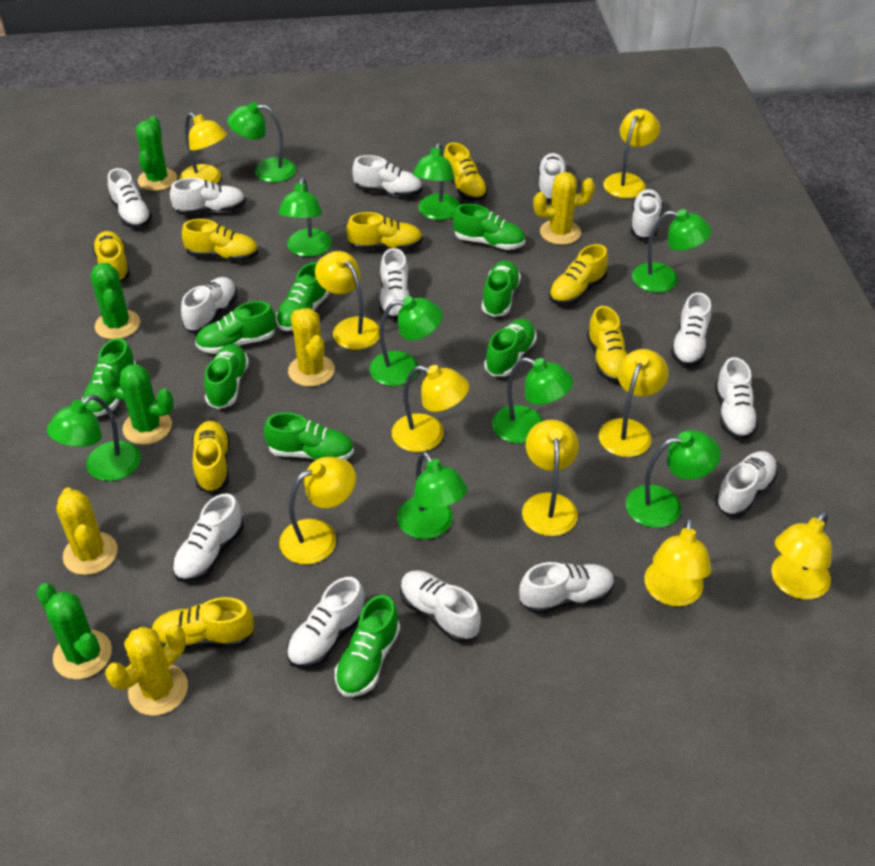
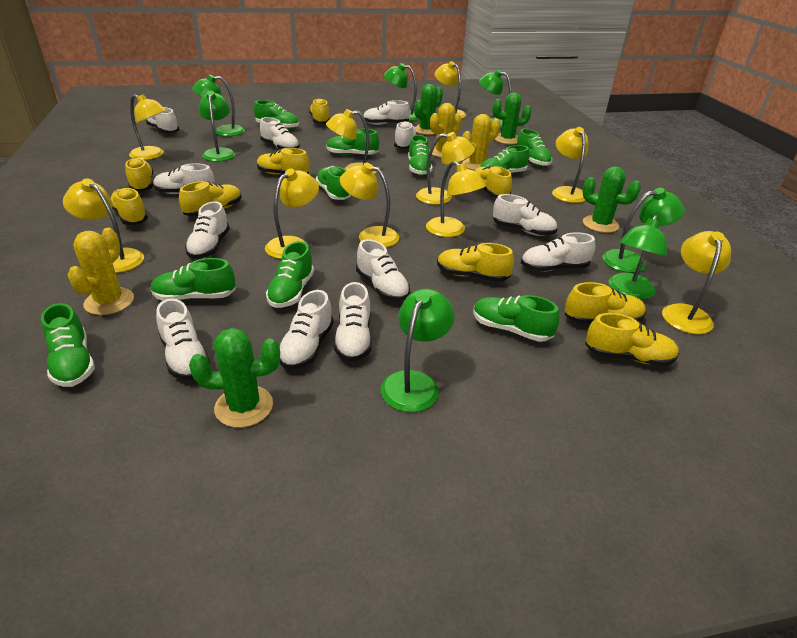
green lamp: [47,395,141,481] [227,102,296,182] [279,178,332,257] [369,296,443,386] [397,452,468,539] [413,143,461,220] [492,357,574,443] [626,430,721,528] [632,209,712,293] = 9 -> [192,75,245,136] [198,90,235,162] [381,289,455,412] [384,63,419,121] [479,70,511,128] [602,188,685,273] [609,215,667,300] = 7
green shoe: [82,338,136,417] [195,301,275,354] [204,344,249,409] [264,412,354,460] [276,262,330,331] [335,595,400,697] [453,204,525,250] [482,260,521,317] [484,319,537,377] = 9 -> [41,303,95,387] [151,258,236,301] [254,100,299,129] [266,241,314,308] [315,166,351,200] [326,129,379,155] [408,135,433,175] [473,295,559,342] [480,145,529,173] [517,129,552,166] = 10
white shoe: [108,168,152,228] [170,178,246,215] [172,493,244,582] [181,277,237,333] [287,577,365,668] [352,155,422,197] [379,248,410,320] [400,571,481,643] [519,562,615,614] [538,153,567,201] [630,189,663,240] [671,292,711,366] [715,357,759,440] [715,451,778,516] = 14 -> [146,107,179,133] [153,163,215,194] [156,299,210,380] [185,201,230,259] [260,117,300,149] [280,290,334,369] [334,282,372,362] [356,239,410,301] [363,100,410,125] [394,121,417,149] [493,194,557,236] [521,232,595,272] = 12
yellow cactus: [56,488,118,575] [105,625,188,716] [288,308,335,387] [533,172,595,245] = 4 -> [68,228,134,315] [429,103,462,157] [462,114,500,170] = 3
yellow lamp: [179,113,227,184] [279,457,356,564] [315,251,380,350] [392,365,469,452] [522,420,579,536] [599,349,668,457] [603,109,660,198] [644,517,712,607] [771,511,832,600] = 9 -> [63,179,144,273] [129,94,166,160] [265,169,319,259] [326,109,377,174] [340,163,399,247] [416,132,475,205] [426,161,486,237] [435,61,466,118] [552,127,588,203] [662,231,731,334] = 10
yellow shoe: [92,231,130,282] [151,597,254,649] [182,219,258,261] [192,421,230,493] [346,212,423,250] [444,142,488,201] [549,244,608,305] [587,306,628,383] = 8 -> [111,187,148,225] [125,157,153,192] [179,181,242,216] [257,148,309,175] [309,98,330,124] [437,243,514,282] [475,166,512,198] [565,282,646,324] [585,313,679,366] = 9

